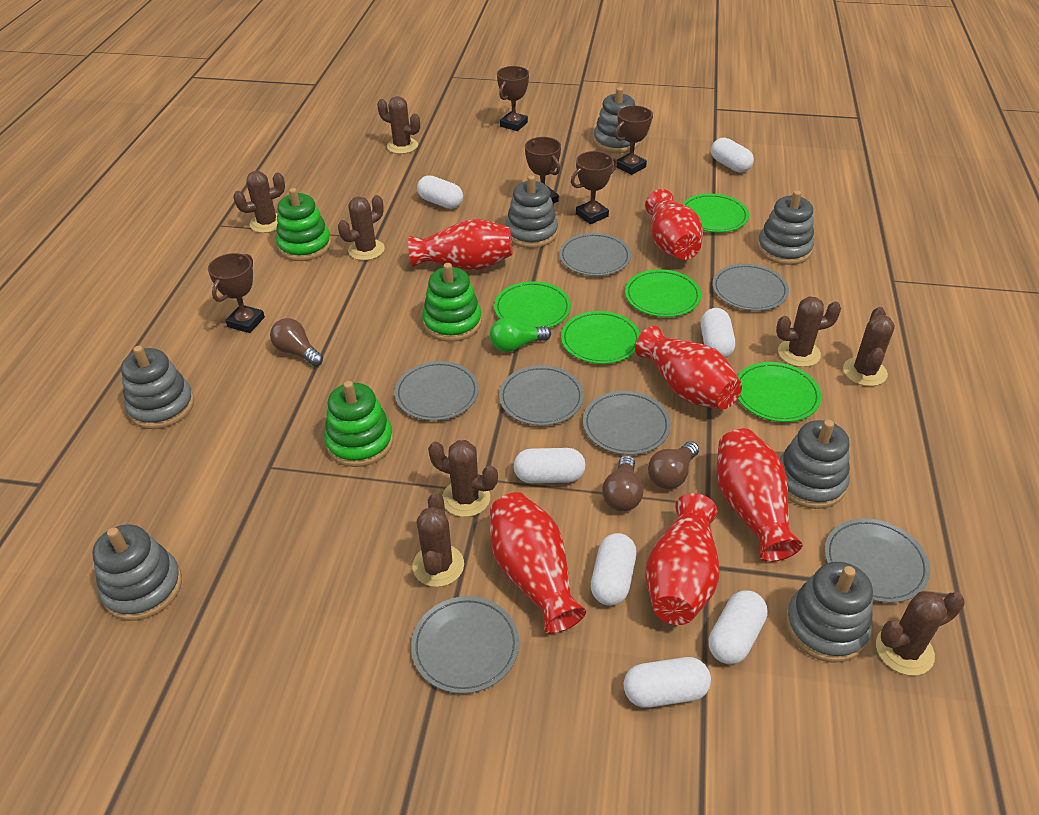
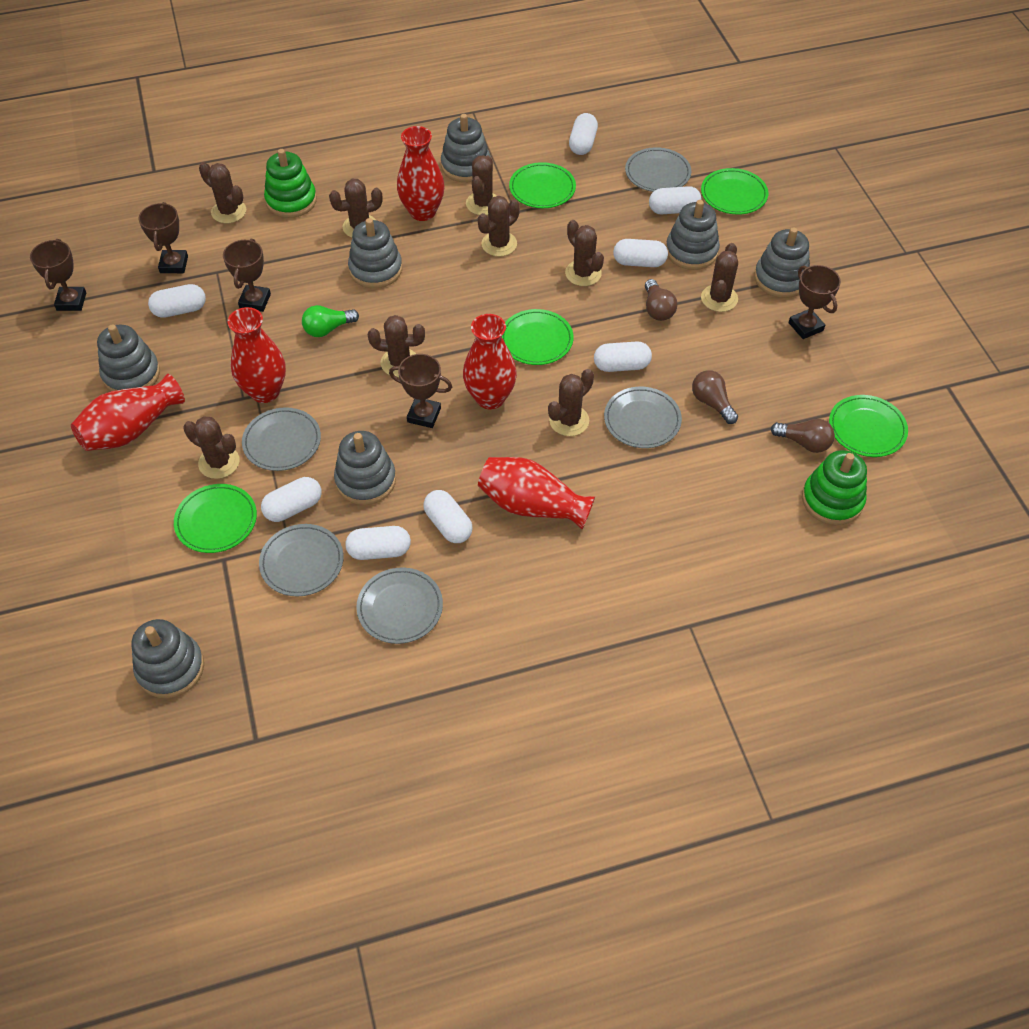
brown cactus: [233,171,285,233] [338,195,385,261] [377,96,420,154] [412,492,464,587] [428,440,498,517] [776,296,841,367] [843,307,895,386] [876,592,965,676] = 8 -> [184,416,240,479] [199,162,246,223] [329,179,383,238] [368,315,425,377] [466,155,497,215] [478,196,520,257] [548,369,594,436] [565,220,604,286] [701,243,738,312] = 9
green stacking toy: [276,188,331,261] [324,381,393,467] [422,263,482,342] = 3 -> [264,149,317,218] [802,450,867,525] = 2
grey plate: [394,361,479,421] [411,596,519,694] [499,365,584,426] [559,233,631,276] [583,391,671,455] [712,264,789,311] [825,518,930,603] = 7 -> [242,407,321,471] [259,524,344,596] [356,567,443,644] [604,387,682,448] [625,147,691,192] = 5
red vase: [408,219,513,270] [490,492,586,634] [635,326,742,409] [645,189,703,260] [645,493,719,625] [717,428,803,562] = 6 -> [71,374,185,451] [227,307,286,403] [397,126,445,221] [463,314,517,409] [478,457,595,529] = 5
white capsule: [417,175,463,209] [514,448,585,483] [591,533,636,606] [624,657,711,708] [701,308,735,358] [709,590,768,664] [711,138,754,173] = 7 -> [148,284,206,318] [261,477,322,522] [345,526,411,560] [423,490,473,543] [569,113,598,155] [594,341,652,372] [613,239,668,267] [649,186,701,214] = 8

